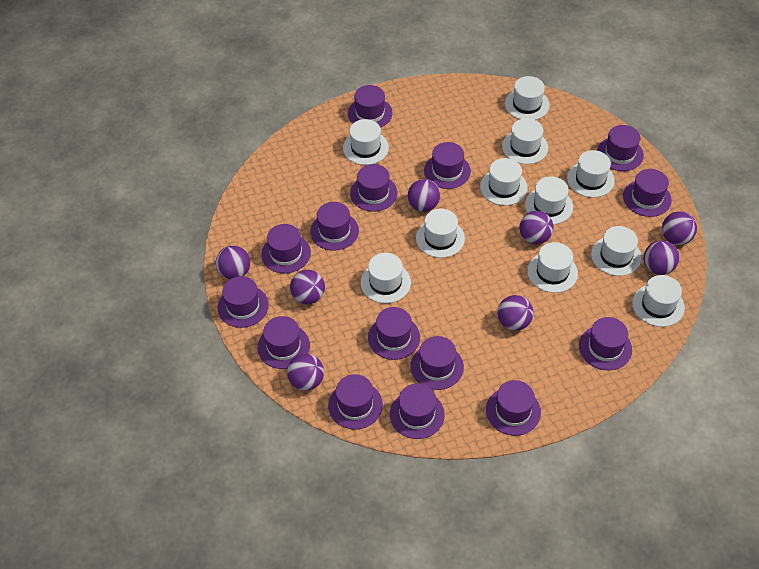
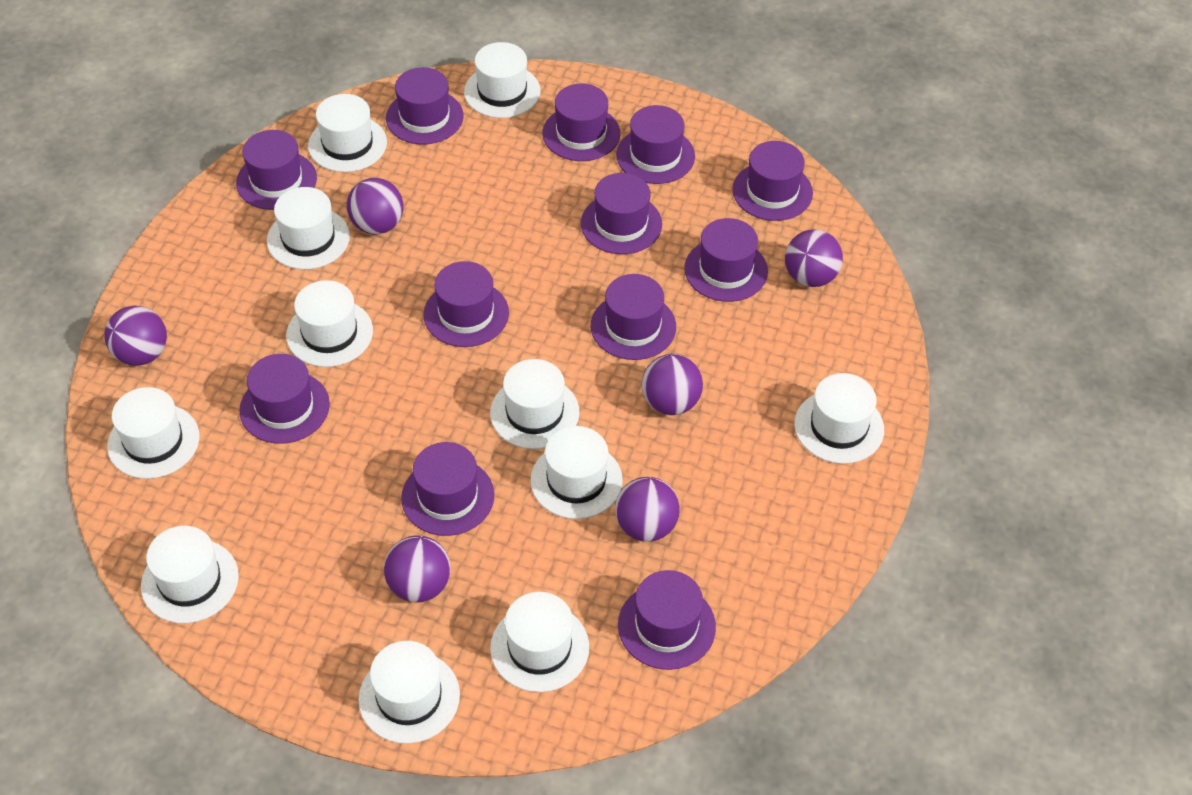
purple ball: [216,246,250,279] [287,354,324,391] [290,270,325,304] [408,179,440,212] [497,295,533,331] [519,211,554,244] [644,241,679,275] [662,211,697,245] = 8 -> [104,306,167,366] [347,178,403,235] [384,536,451,602] [615,477,680,542] [642,354,703,415] [785,229,843,287] = 6
purple hat: [218,276,269,328] [258,316,310,369] [261,224,311,274] [310,202,359,251] [328,374,383,430] [348,85,392,128] [350,164,398,212] [368,307,420,360] [390,384,445,439] [410,336,464,390] [424,142,471,189] [486,380,541,436] [579,317,632,370] [597,125,644,171] [623,169,672,217] = 15 -> [236,130,317,210] [239,354,330,444] [386,67,463,145] [401,442,494,536] [423,261,509,347] [542,84,620,161] [581,173,662,254] [591,274,676,360] [616,105,695,184] [618,570,716,670] [684,218,768,302] [732,141,813,221] = 12

